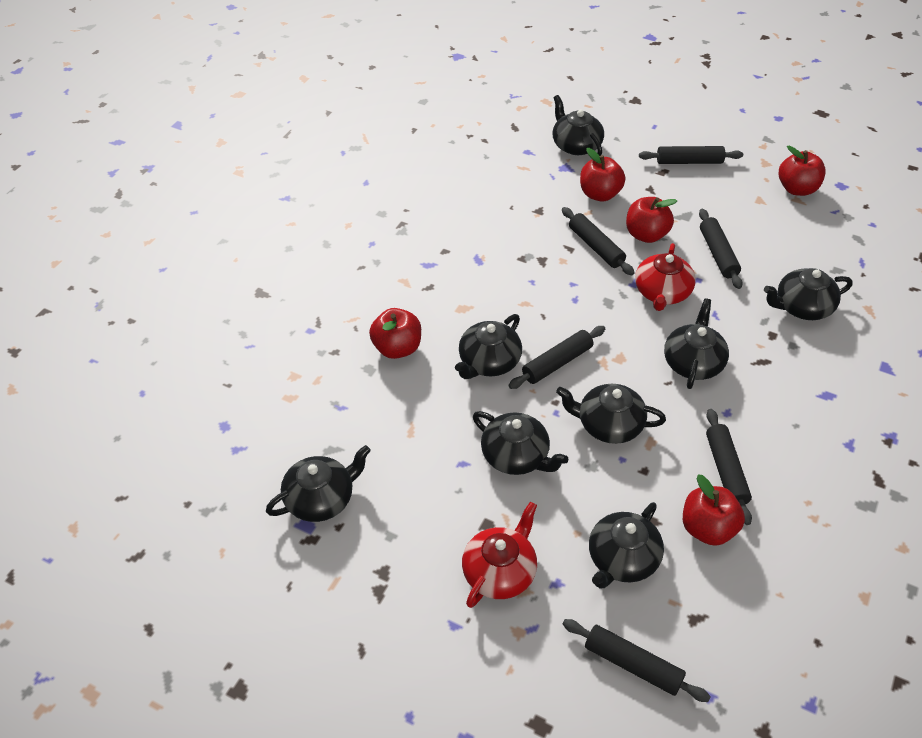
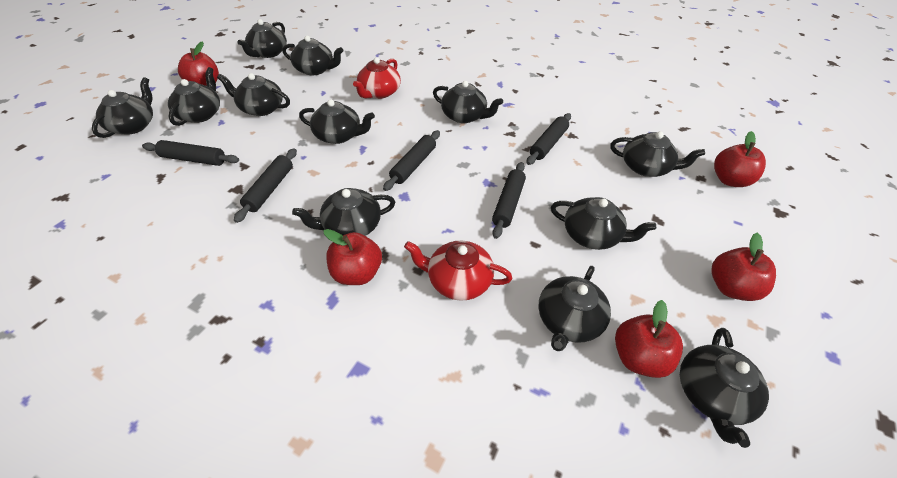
black rolling pin: [508,326,605,389] [562,207,635,275] [563,619,711,702] [639,146,743,164] [699,209,743,289] [706,409,752,525] = 6 -> [142,140,239,166] [234,148,297,223] [383,130,440,191] [492,162,526,239] [527,113,571,165] = 5
black teapot: [266,445,371,522] [455,314,522,379] [473,411,568,475] [553,95,604,156] [556,384,666,444] [589,502,664,589] [664,298,729,389] [764,268,853,320] = 8 -> [92,77,153,138] [168,67,220,126] [217,73,290,116] [237,19,287,58] [282,36,343,75] [292,188,395,236] [299,99,375,144] [433,81,503,123] [538,266,611,351] [551,197,656,250] [610,131,705,177] [680,328,769,448] = 12

